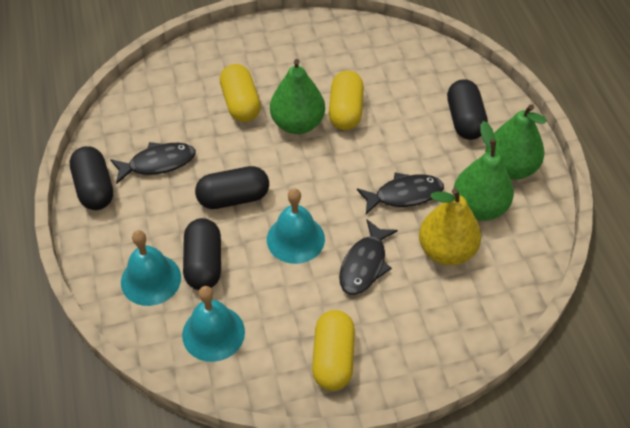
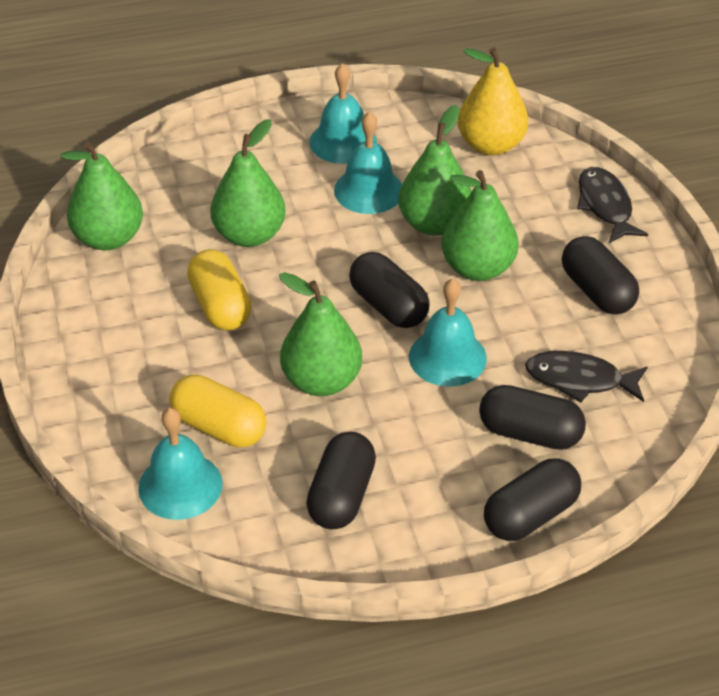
black capsule: [70,146,113,210] [183,218,221,290] [195,166,269,209] [447,79,488,140] = 4 -> [306,432,376,529] [349,252,430,328] [479,385,586,450] [484,458,581,541] [562,236,639,314] = 5
black fish: [110,142,196,184] [339,219,398,295] [357,172,444,215] = 3 -> [525,351,648,403] [577,167,648,243] = 2
green pear: [270,59,325,134] [453,121,514,221] [485,104,547,180] = 3 -> [61,142,143,250] [211,119,286,247] [279,272,362,396] [398,105,472,235] [442,170,519,281] = 5
turquoise bell: [121,230,181,306] [182,286,245,362] [267,188,325,264] = 3 -> [138,408,223,520] [309,63,377,164] [334,112,402,214] [409,278,487,387] = 4
yellow capsule: [220,64,261,122] [312,310,355,391] [329,71,364,130] = 3 -> [169,375,267,447] [187,249,252,330] = 2

